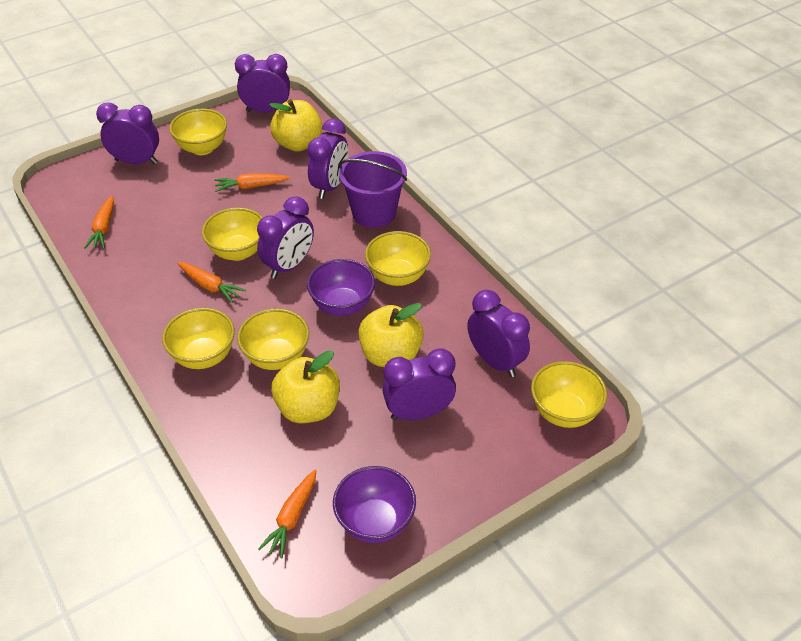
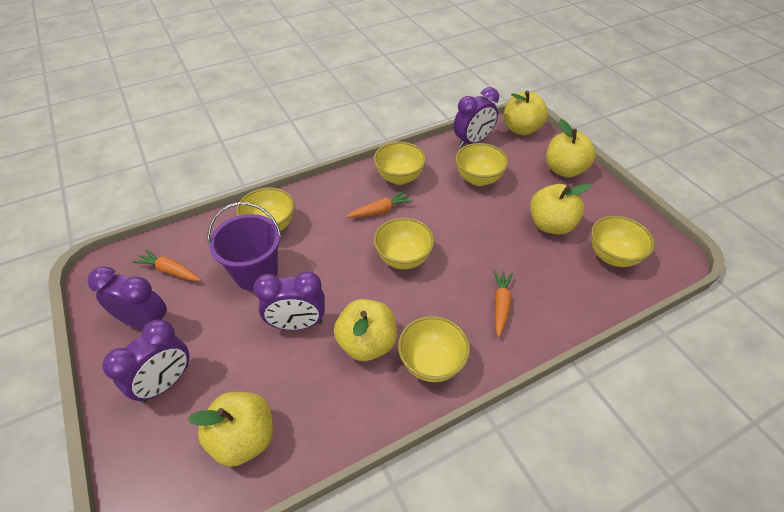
orange carrot: [84,196,114,249] [177,262,246,303] [214,173,290,192] [258,470,316,558] = 4 -> [133,249,201,281] [346,191,413,218] [493,270,513,337] = 3
purple bowl: [307,259,375,316] [333,466,416,543] = 2 -> none = 0
purple clock: [96,102,159,164] [235,54,290,112] [257,196,314,279] [307,119,348,199] [382,348,456,420] [467,290,530,377] = 6 -> [88,266,167,330] [102,320,189,403] [253,272,325,330] [454,87,499,148] = 4
yellow apple: [269,99,323,152] [271,350,340,423] [358,303,424,367] = 3 -> [187,392,273,467] [334,299,397,361] [504,91,548,135] [530,184,591,235] [546,119,596,177] = 5

